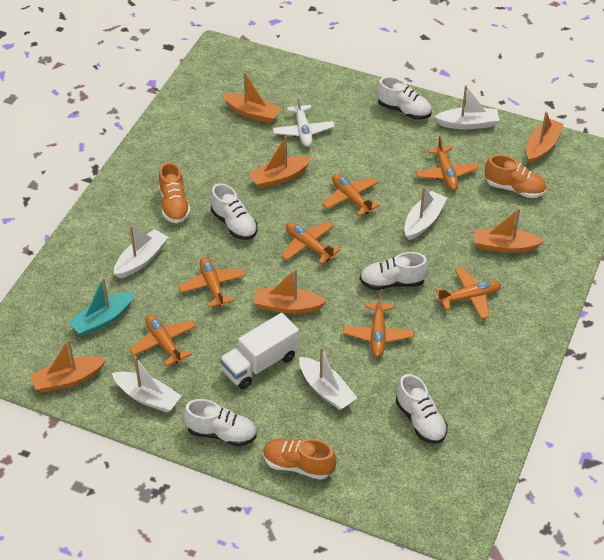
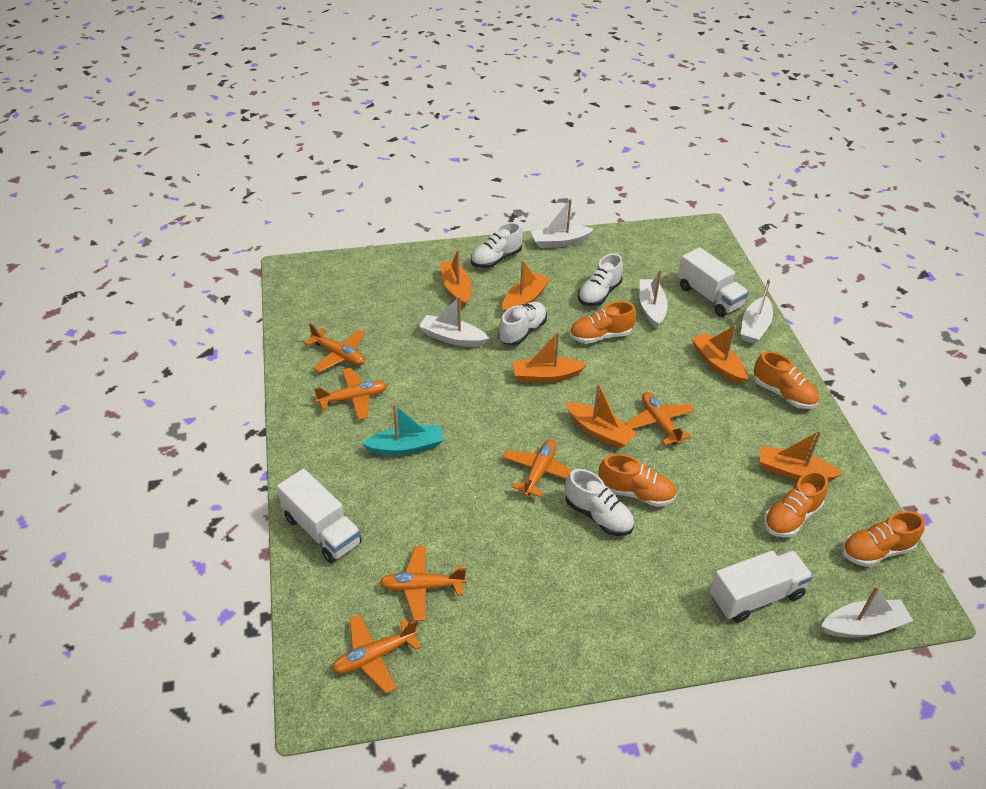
orange plane: [129,315,196,366] [178,257,246,308] [281,222,340,264] [322,174,380,216] [343,292,414,357] [416,136,479,190] [435,267,501,319] = 7 -> [304,323,365,372] [314,368,387,420] [332,614,421,693] [379,546,466,621] [503,439,573,497] [625,392,695,445] = 6
orange shoe: [159,162,191,223] [263,439,336,480] [485,155,546,198] = 3 -> [570,301,636,344] [598,454,677,507] [754,351,819,409] [764,471,828,538] [842,511,925,567] = 5
white plane: [273,95,334,147] = 1 -> none = 0
white shoe: [183,399,257,447] [210,184,258,240] [360,252,429,290] [376,77,432,120] [396,374,448,444] = 5 -> [471,222,523,268] [498,302,547,345] [565,469,634,536] [578,253,623,306] = 4
white truck: [220,313,299,389] = 1 -> [277,469,362,563] [678,247,749,317] [710,551,813,623] = 3

